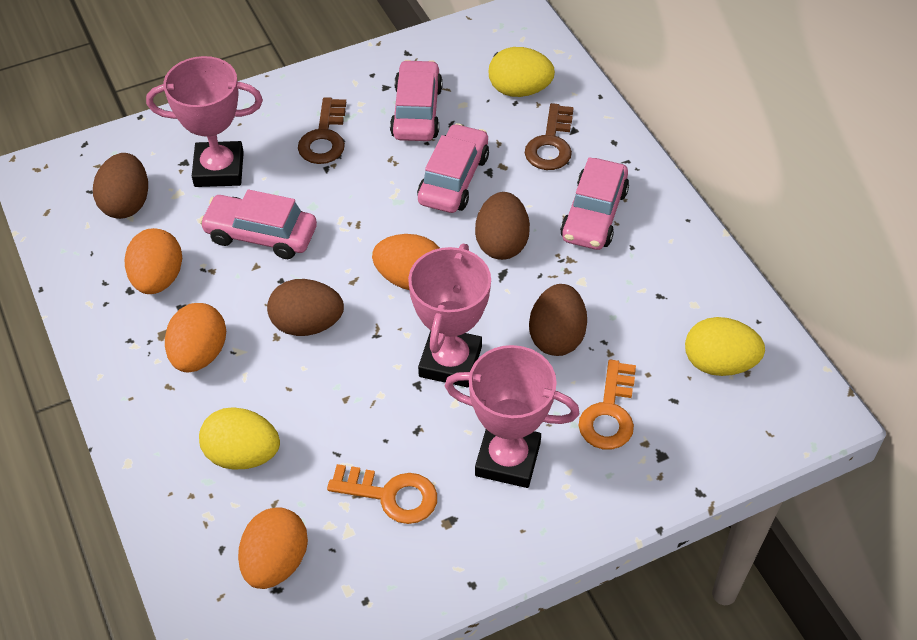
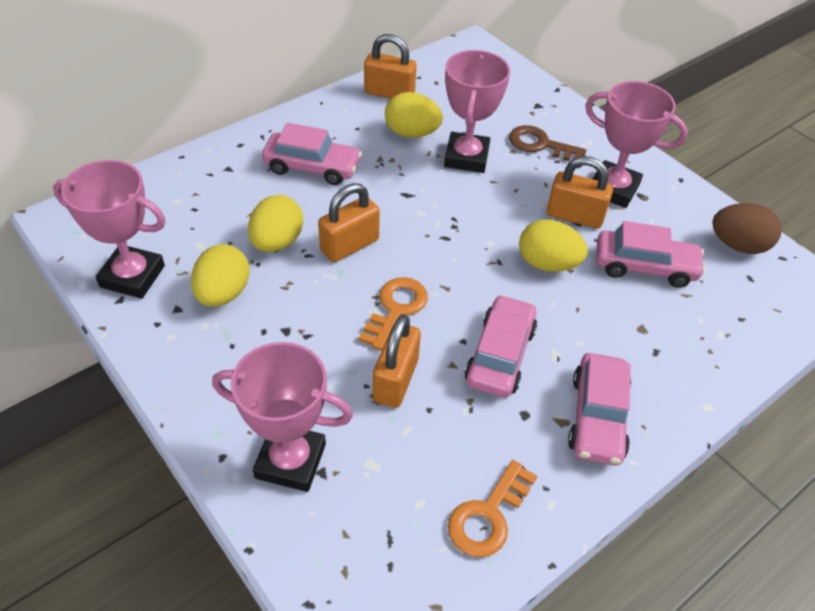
brown egg: [93,153,148,219] [267,279,344,336] [475,192,530,260] [529,284,587,356] = 4 -> [712,203,781,254] = 1
brown key: [298,97,346,164] [525,103,574,170] = 2 -> [509,125,587,161] = 1
orange egg: [125,228,182,294] [165,303,226,372] [238,507,308,589] [372,234,440,290] = 4 -> none = 0
orange padlock: none = 0 -> [318,183,380,262] [364,34,417,99] [373,315,421,408] [547,156,613,229] = 4
pink trophy: [146,56,263,187] [408,244,491,388] [445,345,579,488] = 3 -> [53,160,166,299] [212,342,353,492] [444,50,510,173] [585,81,688,208] = 4
yellow egg: [199,407,280,470] [489,47,555,97] [685,317,765,376] = 3 -> [191,244,250,307] [248,195,303,252] [385,92,443,138] [519,220,588,272] = 4

